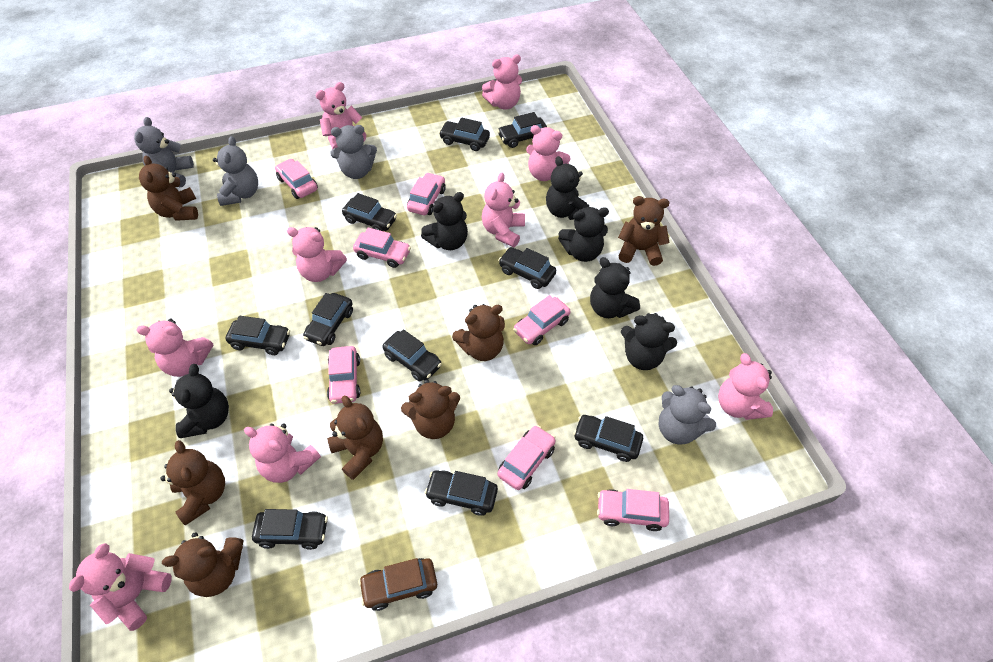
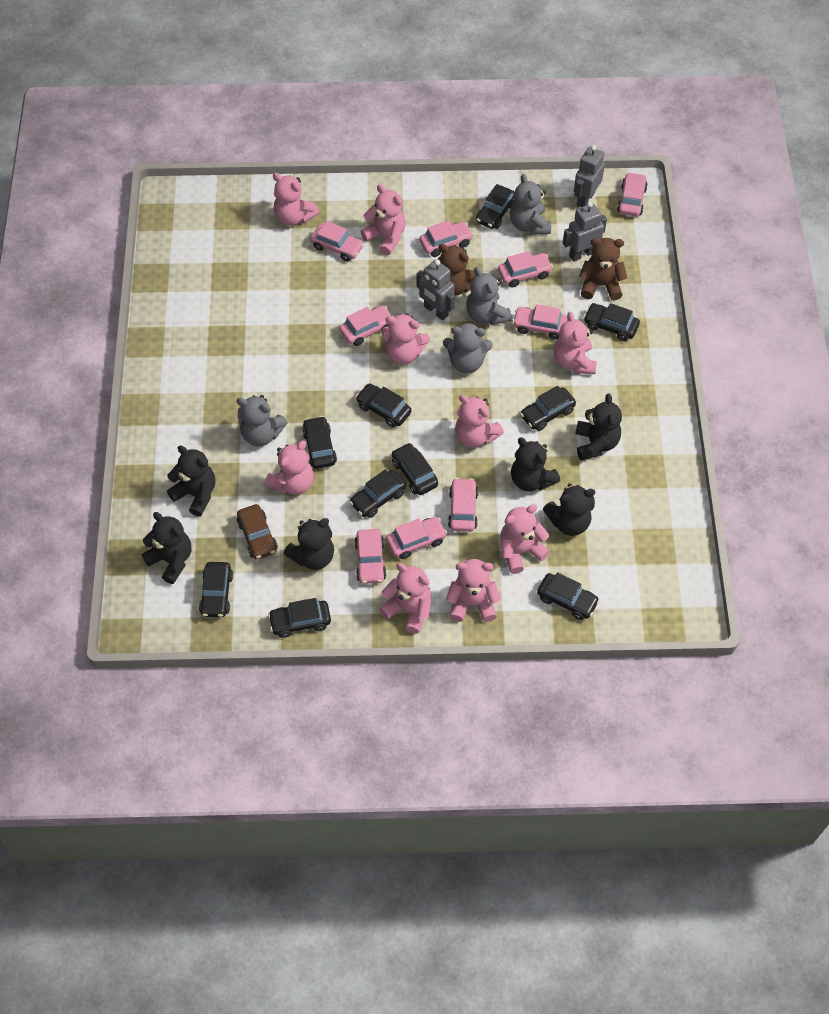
brown teddy bear: [139,156,198,221] [160,440,225,526] [162,532,243,597] [327,396,383,480] [401,380,460,439] [452,304,505,361] [618,196,669,266] = 7 -> [438,244,476,296] [579,238,627,300] = 2
grey robot: none = 0 -> [416,260,455,320] [563,202,607,261] [574,145,605,207] = 3
pink car: [275,159,318,199] [327,346,360,404] [353,228,411,268] [407,172,446,215] [498,425,556,490] [513,295,571,345] [597,489,669,531] = 7 -> [310,221,364,262] [339,305,394,346] [354,529,386,584] [386,517,447,559] [419,220,473,257] [448,478,478,532] [498,251,553,287] [513,304,568,340] [617,172,648,216] = 9

